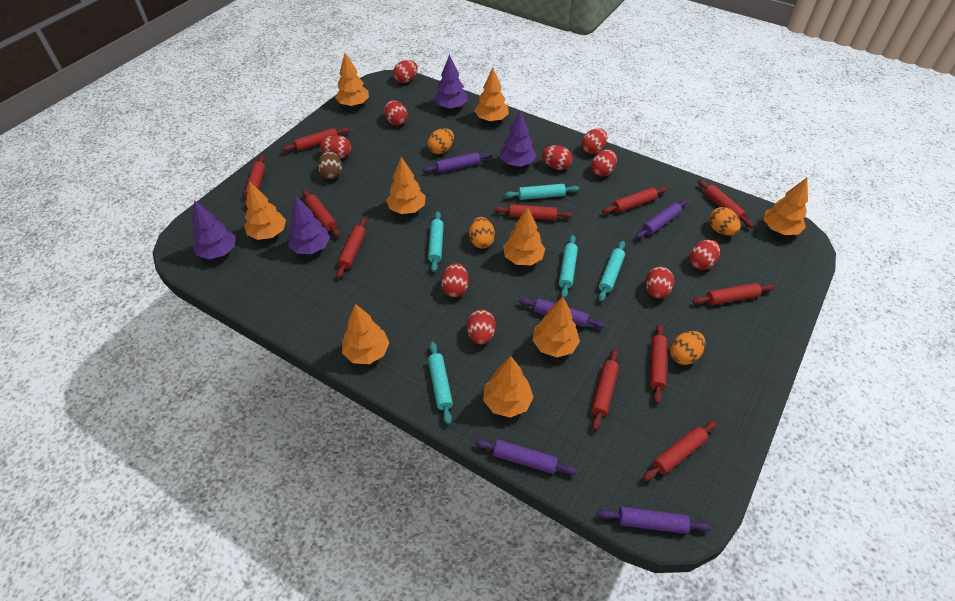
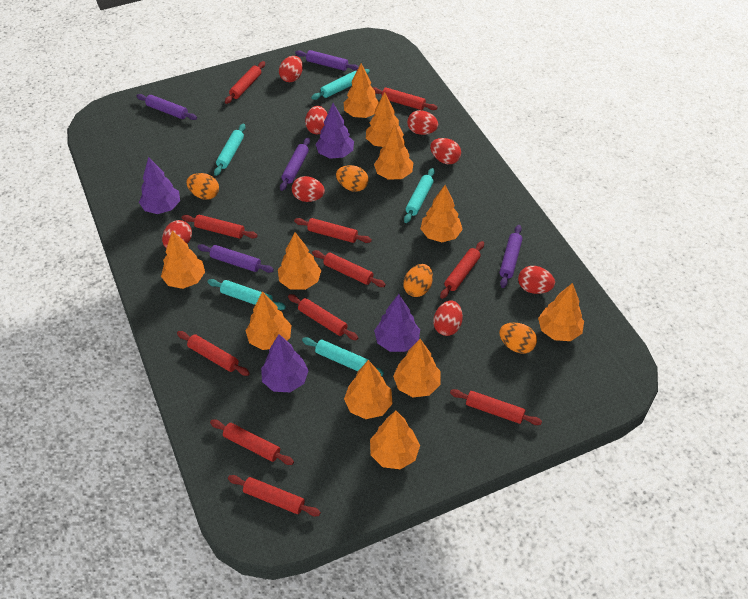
brown egg: [318,151,342,179] = 1 -> none = 0
orange tree: [244,181,286,240] [335,53,369,107] [342,304,389,364] [386,157,426,214] [475,67,509,122] [483,356,533,418] [503,207,545,266] [532,296,580,357] [763,178,808,235] = 9 -> [161,231,205,289] [245,291,292,350] [278,232,322,290] [344,63,379,118] [344,360,393,419] [366,92,404,147] [370,411,420,469] [374,124,413,180] [393,339,440,397] [420,185,463,242] [538,283,584,341] = 11
red egg: [320,135,351,159] [384,100,408,126] [393,60,418,83] [441,263,469,297] [467,309,496,344] [542,145,572,170] [581,129,607,154] [591,149,617,177] [645,266,674,299] [689,240,720,270] = 10 -> [162,220,192,248] [279,56,303,82] [292,176,325,202] [305,106,327,134] [407,110,438,135] [430,138,461,164] [433,300,463,336] [518,266,555,294] = 8

